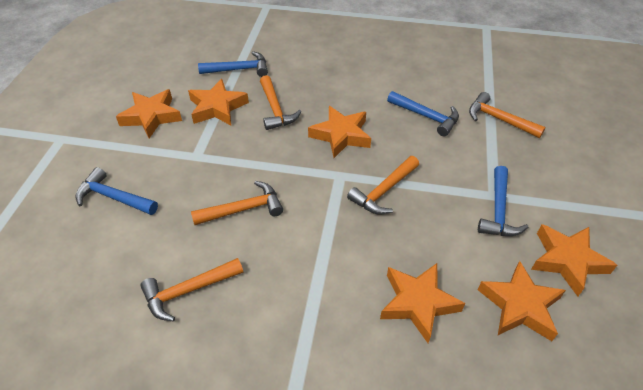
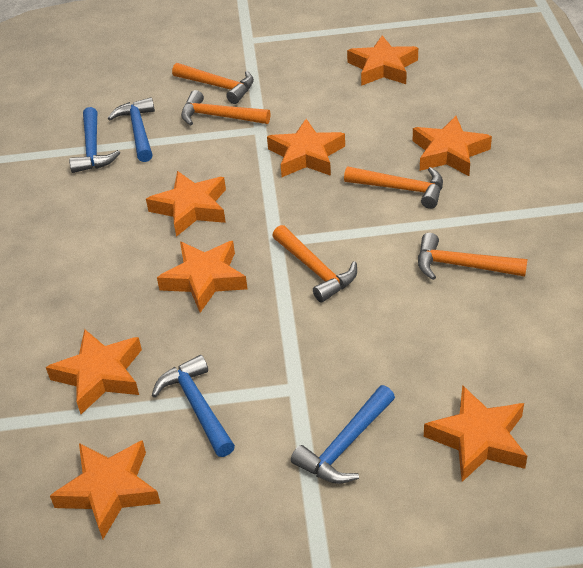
orange star: [116,89,182,138] [188,79,249,125] [308,106,371,158] [380,263,465,343] [478,261,566,341] [531,224,617,296] = 6 -> [46,329,142,414] [50,440,161,539] [146,171,226,237] [157,241,247,313] [267,119,345,177] [347,35,418,86] [413,116,492,176] [424,385,527,482] = 8

